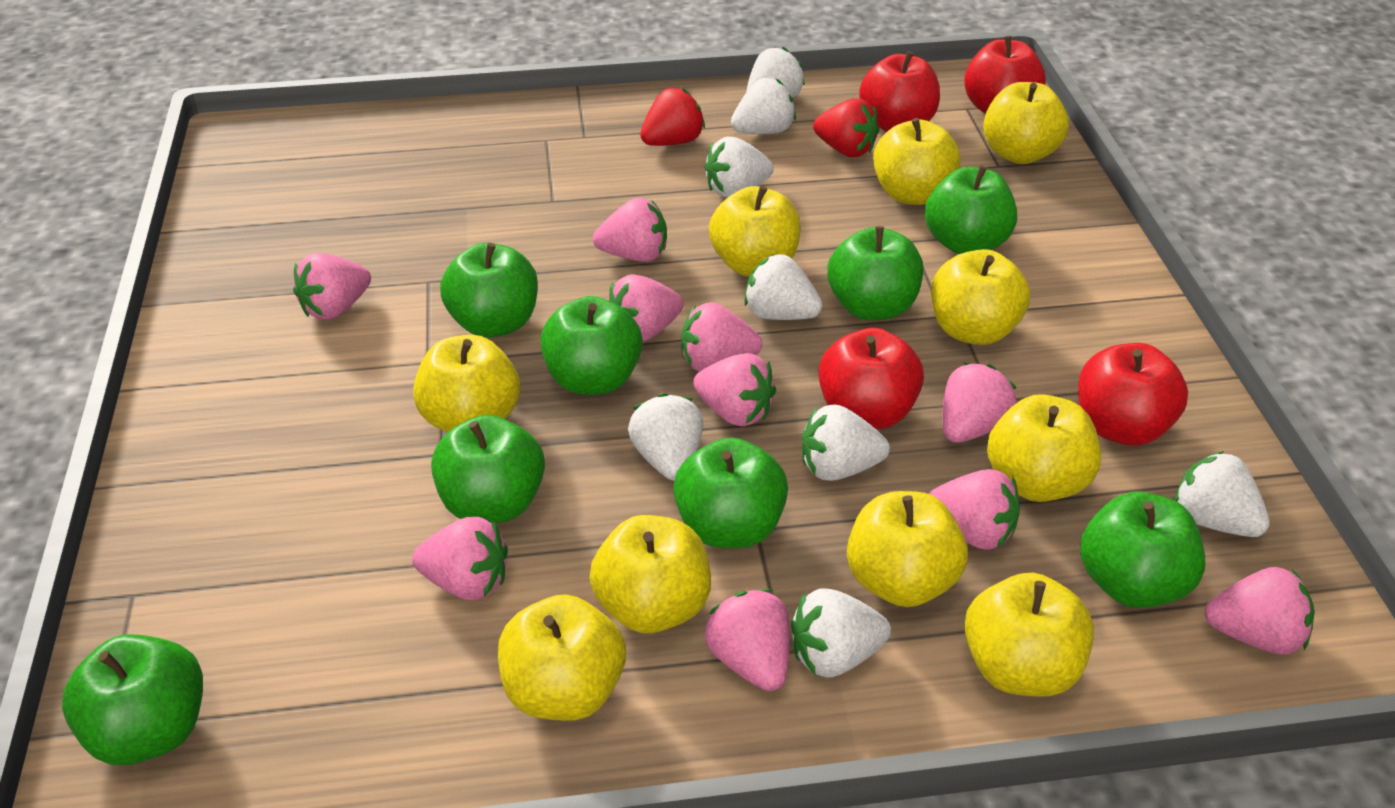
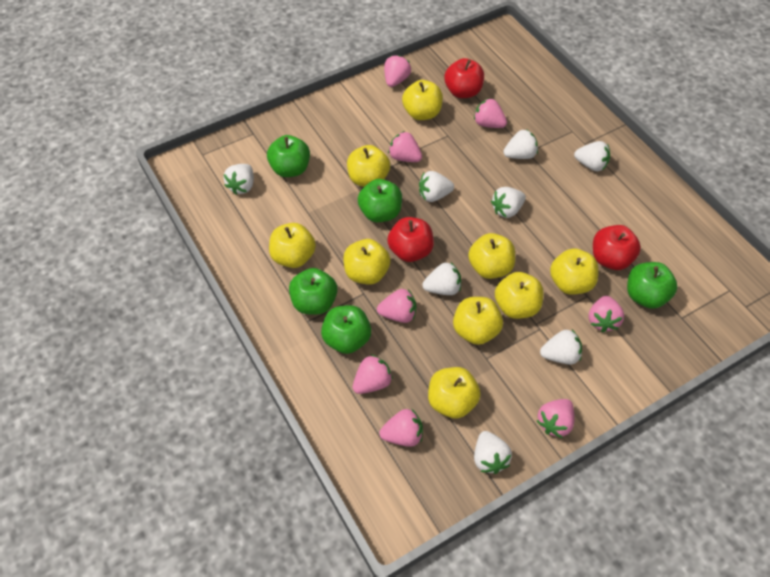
green apple: [62,634,203,765] [431,415,545,523] [440,243,538,338] [540,296,643,395] [673,437,788,548] [827,226,923,320] [925,165,1017,254] [1080,492,1205,608] = 8 -> [267,135,310,177] [289,268,338,315] [321,305,371,354] [358,179,402,222] [627,262,677,309] = 5
pink strawberry: [293,253,371,320] [412,517,508,600] [593,198,667,262] [608,274,683,342] [681,302,762,372] [693,353,776,427] [705,589,790,691] [929,469,1020,550] [942,363,1017,443] [1204,567,1315,655] = 10 -> [353,354,393,394] [377,289,417,323] [379,409,423,447] [384,55,411,87] [388,131,422,162] [474,98,507,128] [537,399,575,438] [589,296,624,333] = 8
red apple: [818,328,924,429] [859,51,940,132] [964,36,1046,113] [1078,343,1188,446] = 4 -> [387,217,434,262] [444,58,484,98] [593,225,641,270] = 3
red strawberry: [640,88,705,146] [813,98,879,157] = 2 -> none = 0
yellow apple: [413,335,520,432] [498,595,626,721] [589,515,711,633] [709,186,801,277] [847,491,968,607] [873,118,961,205] [931,249,1030,345] [964,573,1094,697] [983,82,1069,164] [987,394,1101,502] = 10 -> [269,223,316,268] [343,239,390,285] [347,145,390,187] [402,80,443,120] [428,367,481,419] [453,297,503,345] [468,233,515,279] [495,272,544,319] [550,248,599,295] = 9

